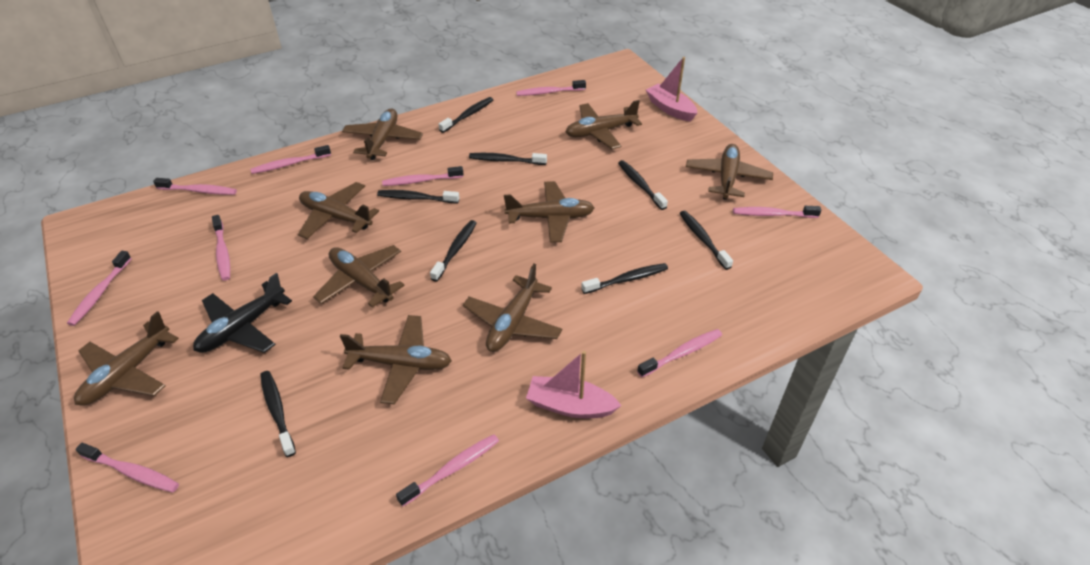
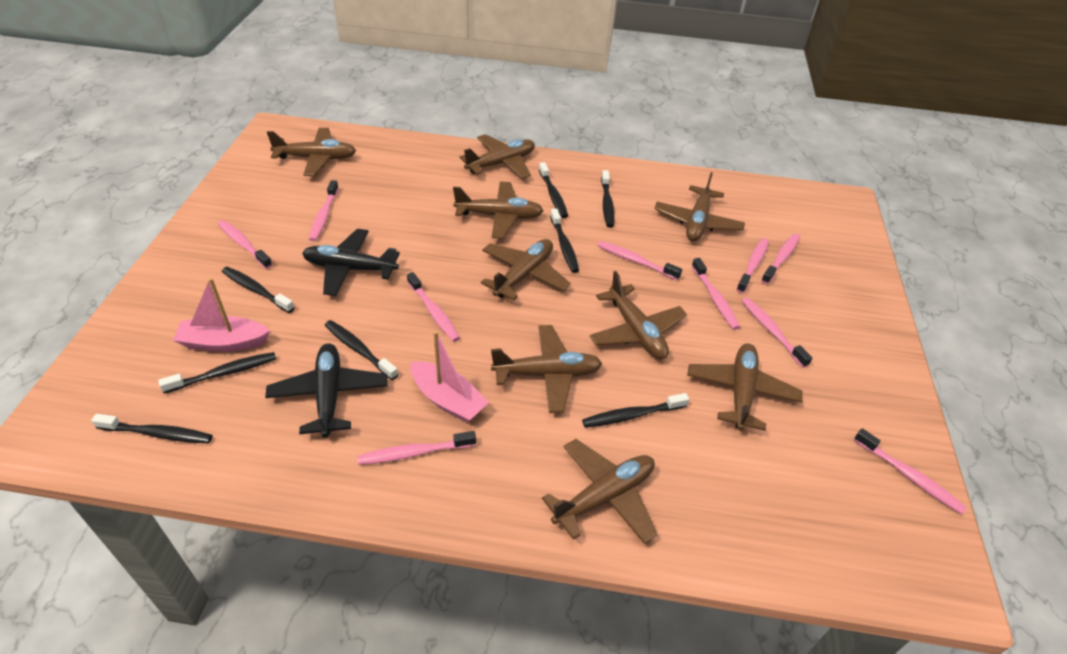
black plane: [193,273,292,353] = 1 -> [265,343,388,438] [302,229,400,296] = 2

